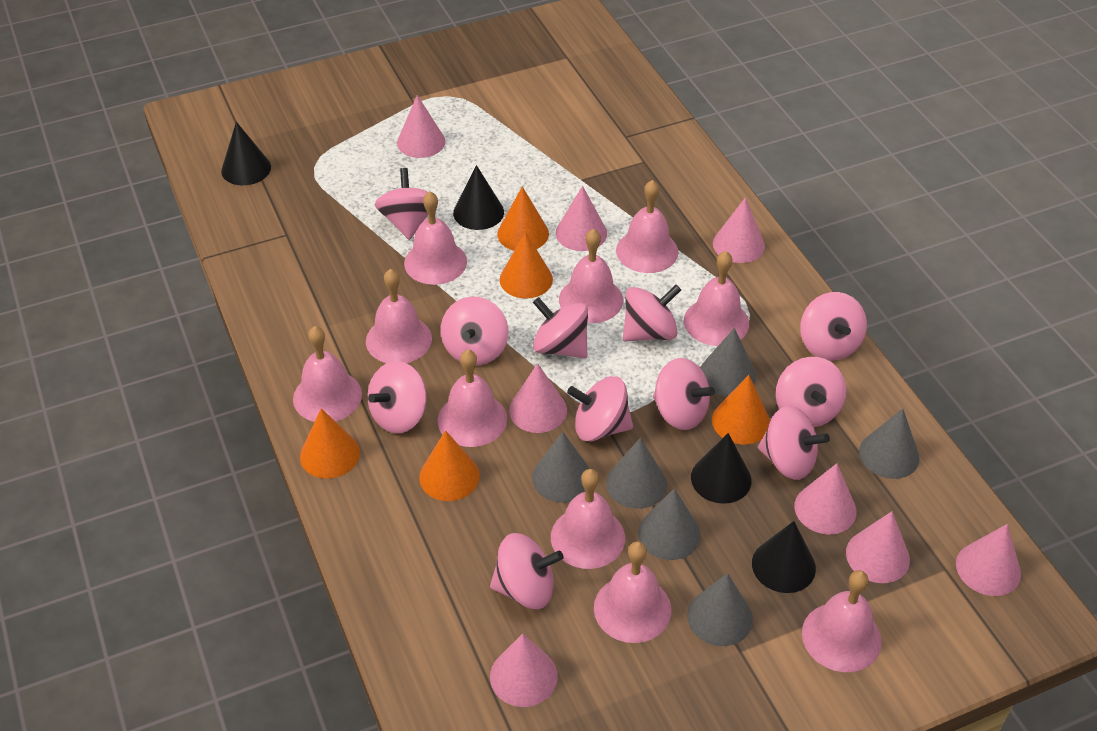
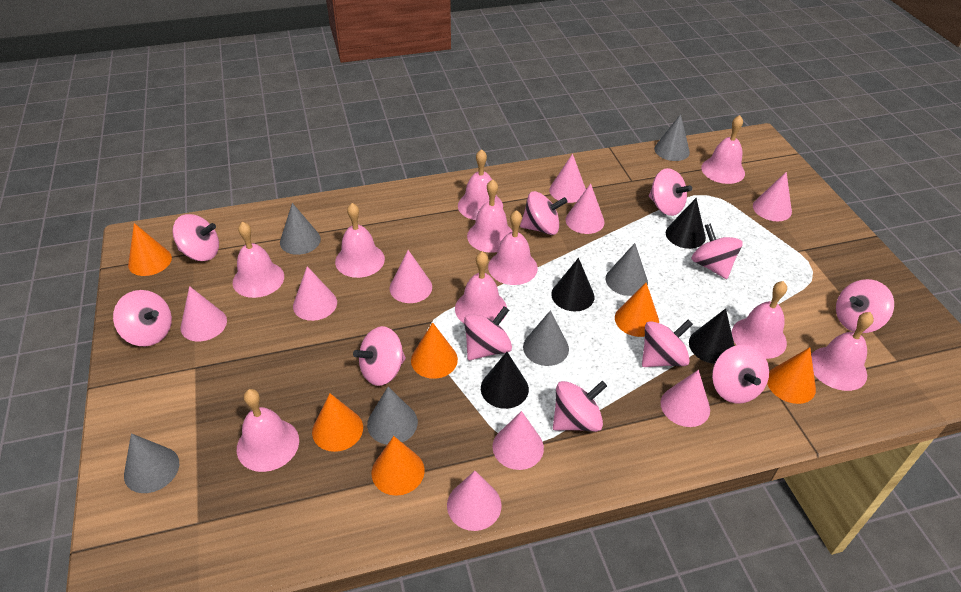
orange cone: [300,408,360,479] [419,430,480,501] [497,186,549,251] [500,232,553,299] [712,375,770,445] = 5 -> [128,223,172,276] [312,393,363,452] [372,436,425,496] [411,322,458,379] [615,283,659,337] [767,347,816,404] = 6
pink cone: [397,95,445,158] [490,633,558,707] [509,364,567,433] [556,186,607,251] [713,197,765,263] [795,463,857,535] [846,511,910,583] [956,524,1021,596] = 8 -> [181,286,227,342] [293,266,337,321] [390,250,432,303] [447,471,502,531] [492,411,544,470] [549,154,586,203] [565,183,605,234] [661,370,710,427] [753,172,792,221] = 9

